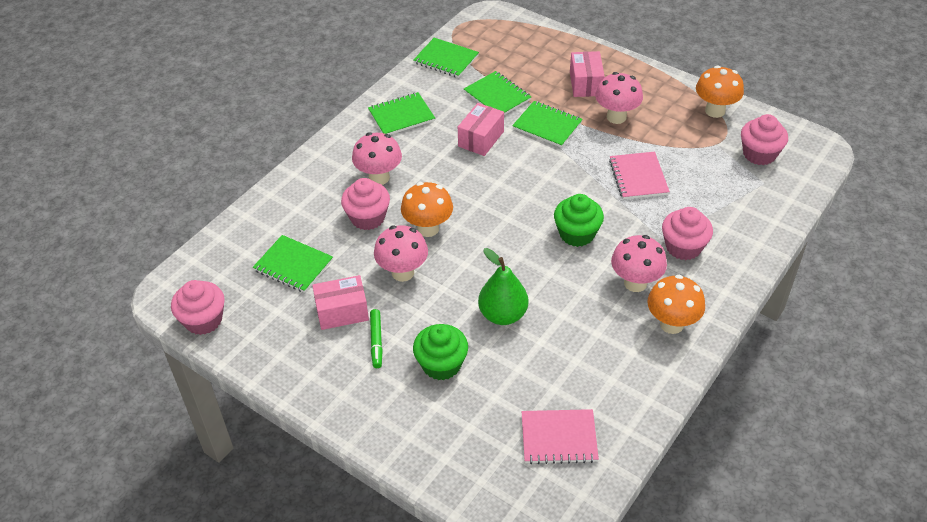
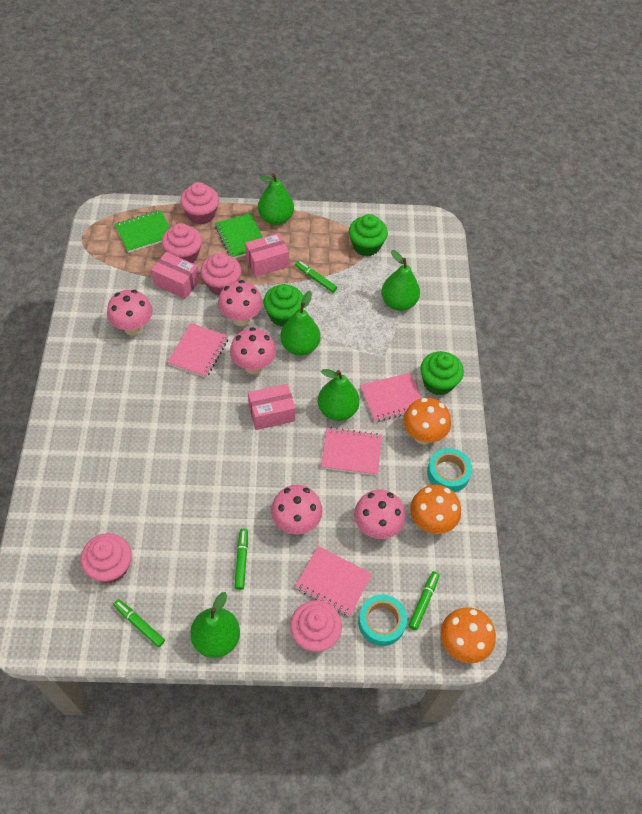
green cupcake: [413,324,468,380] [554,194,604,247] = 2 -> [263,284,304,327] [349,214,388,256] [420,351,464,395] = 3
green marker: [370,309,383,368] = 1 -> [113,599,165,647] [234,529,248,590] [295,261,337,293] [409,571,440,630] = 4
green notebook: [253,235,333,293] [368,92,435,135] [413,38,479,78] [464,71,531,115] [512,101,583,147] = 5 -> [115,210,170,253] [215,213,263,258] = 2
green pear: [478,248,528,325] = 1 -> [190,592,240,658] [258,173,294,225] [280,291,320,356] [318,369,360,421] [381,250,420,311] = 5
pink cupcake: [171,280,225,335] [341,178,390,230] [662,207,713,260] [741,114,788,165] = 4 -> [81,533,132,583] [162,223,202,263] [180,182,219,225] [201,253,241,296] [290,600,342,652] = 5
pink mushroom: [352,132,402,185] [374,225,428,282] [595,72,643,124] [611,235,667,292] = 4 -> [107,290,153,336] [218,280,262,326] [230,327,276,374] [271,485,323,534] [354,489,405,539] = 5
pink notebook: [522,409,599,464] [609,152,670,199] = 2 -> [167,323,229,378] [295,546,372,617] [321,427,382,476] [360,373,422,422] = 4
turquoise tape: none = 0 -> [358,594,407,646] [427,448,472,492] = 2

